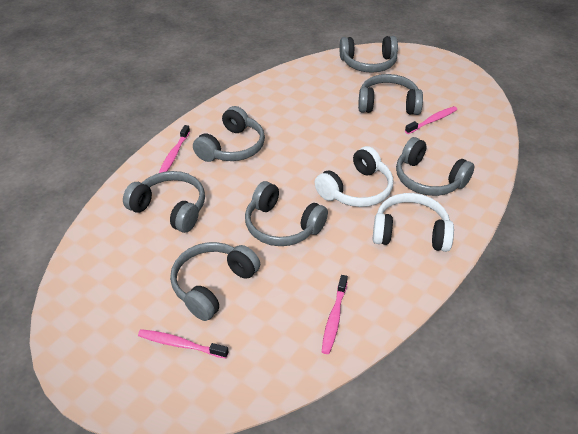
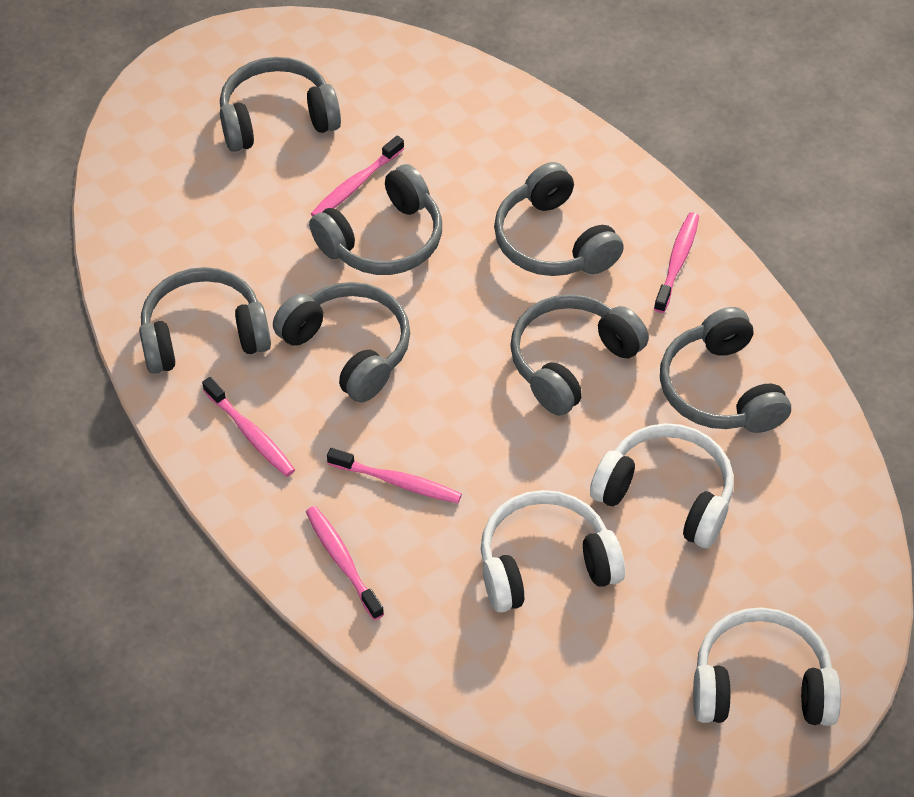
pink toothbrush: [138,329,228,359] [159,125,190,173] [322,275,348,354] [405,106,457,134] = 4 -> [202,377,295,477] [306,506,384,620] [311,136,404,216] [327,448,462,503] [654,212,699,313] = 5
white headphones: [315,146,393,207] [373,193,454,252] = 2 -> [481,490,625,613] [590,423,734,548] [693,607,841,726] = 3

